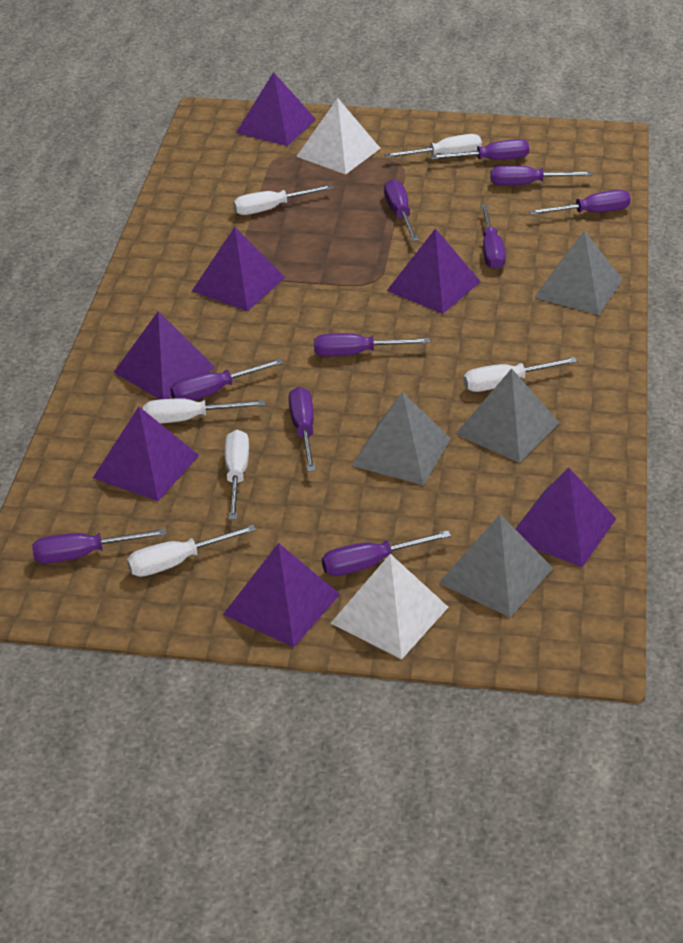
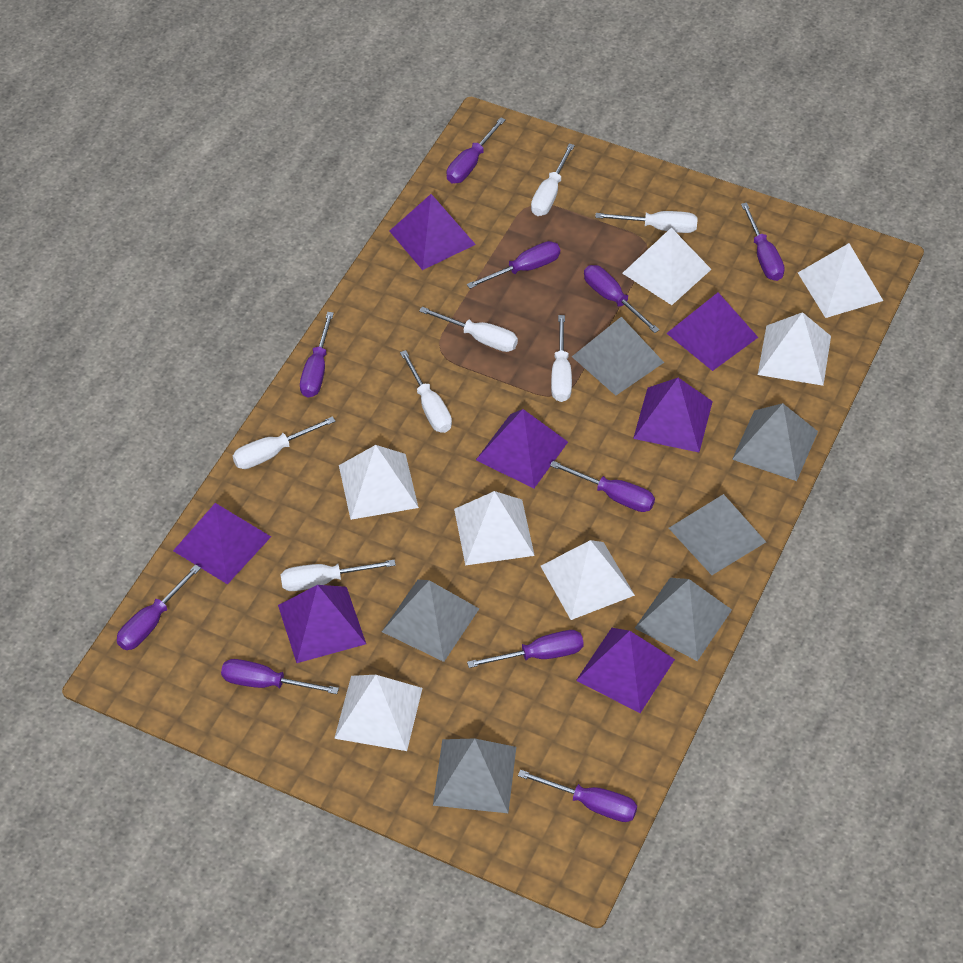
grey pyramid: [352,392,451,485] [439,514,553,617] [456,368,559,463] [534,231,623,315] = 4 -> [382,580,479,662] [433,739,516,813] [572,317,664,396] [635,578,732,661] [669,494,766,575] [732,403,818,481] = 6
white pyramid: [296,98,381,174] [330,554,448,659] = 2 -> [334,675,423,751] [339,445,419,520] [454,491,535,565] [541,540,635,620] [622,228,712,305] [758,312,831,386] [798,243,883,318] = 7
white screwdriver: [127,525,256,577] [143,398,265,423] [225,430,249,520] [233,184,333,215] [384,134,482,158] [463,357,577,392] = 6 -> [233,416,336,469] [280,560,396,591] [400,350,452,433] [419,307,518,352] [531,143,575,216] [551,315,572,402] [595,211,698,233] = 7

